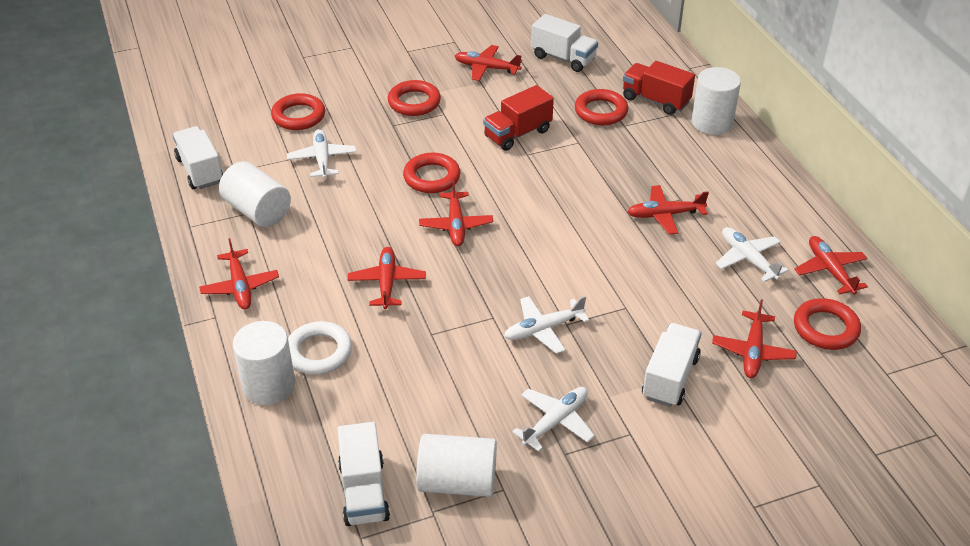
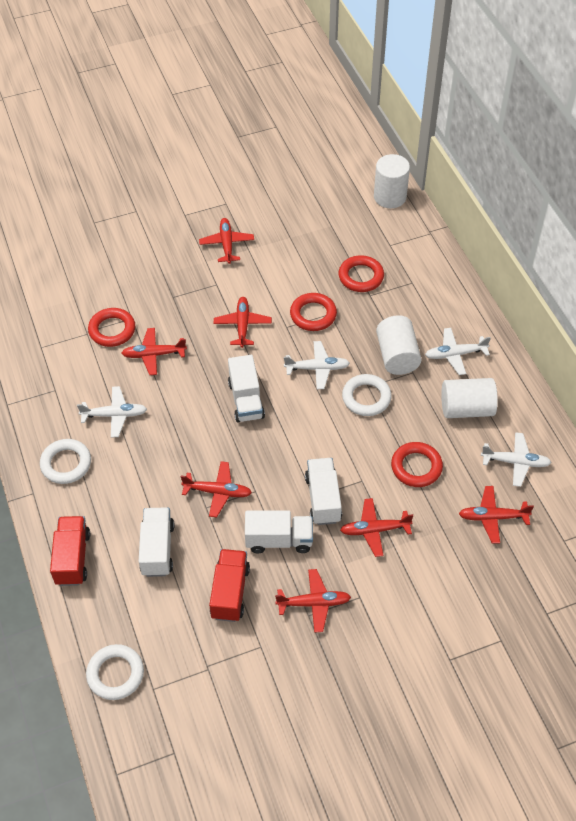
red ring: [271,93,325,130] [388,80,441,116] [403,153,461,193] [575,89,628,125] [794,298,861,350] = 5 -> [88,308,135,347] [290,293,337,331] [339,255,384,292] [391,442,443,487] = 4
white cylinder: [219,161,291,227] [233,321,295,405] [416,434,497,497] [692,67,741,135] = 4 -> [374,154,410,208] [376,315,422,375] [441,378,498,418] = 3
white ring: [288,321,352,375] = 1 -> [40,439,91,484] [86,644,144,700] [342,374,392,416] = 3

